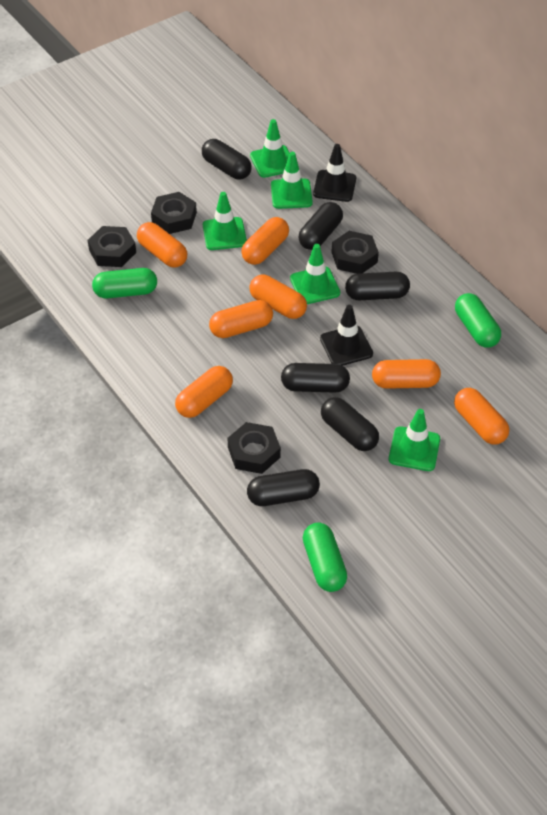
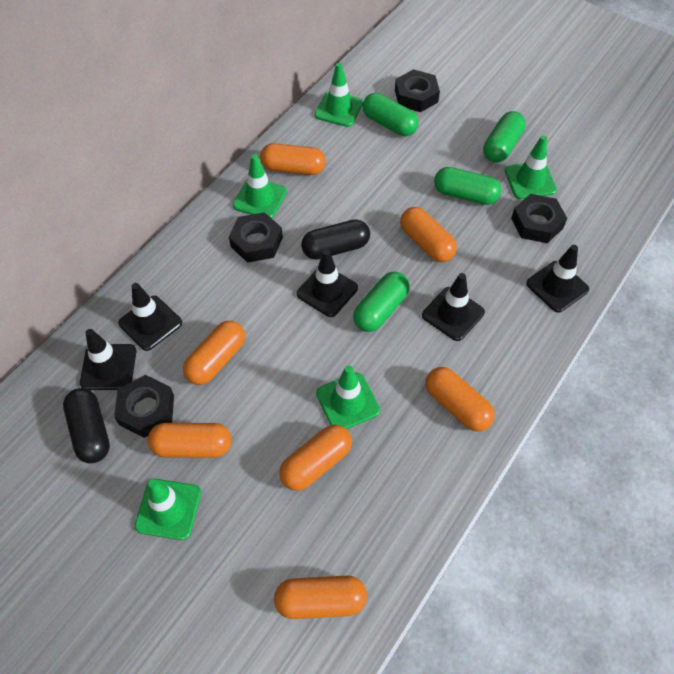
black capsule: [202,139,252,180] [247,469,320,506] [281,363,350,393] [298,202,343,250] [321,397,379,451] [345,272,410,300] = 6 -> [63,388,110,463] [301,219,370,260] = 2
black traffic cone: [313,144,356,202] [320,305,373,366] = 2 -> [80,329,136,390] [118,283,182,351] [297,249,358,317] [422,273,485,341] [526,245,589,312] = 5
green capsule: [92,268,157,298] [303,523,347,592] [455,293,501,348] = 3 -> [353,272,409,332] [363,93,419,136] [434,167,501,205] [483,111,526,163] = 4

